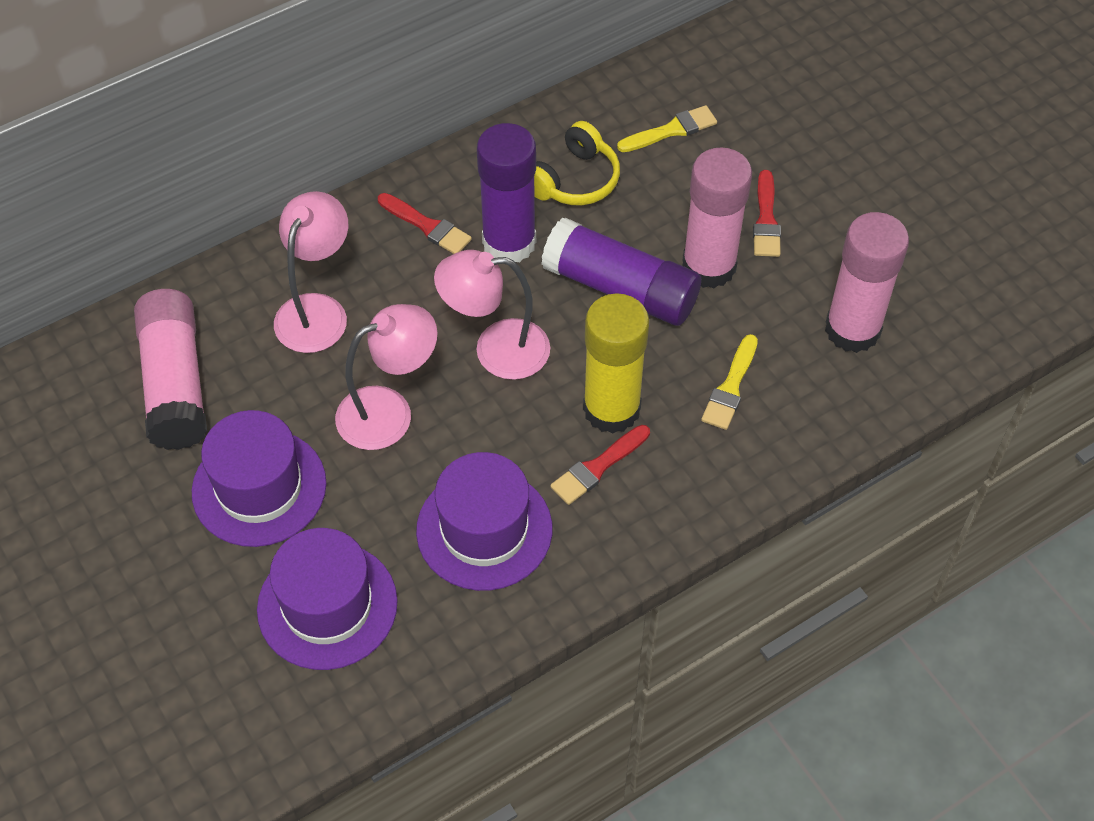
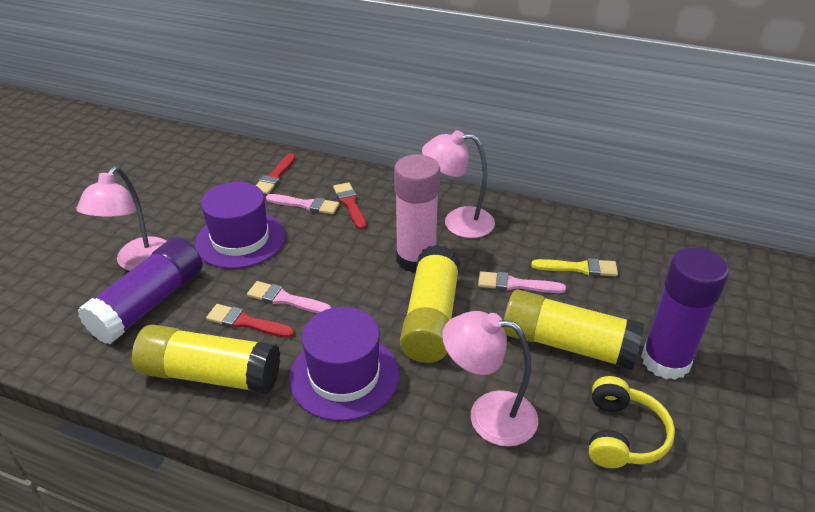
pink brush: none = 0 -> [247,281,331,313] [266,194,339,215] [478,271,566,293] = 3
pink glue stick: [134,289,207,450] [682,147,752,288] [825,212,909,353] = 3 -> [394,154,440,273] = 1
purple hat: [192,410,326,547] [257,528,398,670] [416,452,552,591] = 3 -> [195,182,285,269] [289,307,399,421] = 2
yellow brush: [617,105,717,152] [701,334,758,430] = 2 -> [531,258,618,276] = 1
yellow glue stick: [583,293,649,434] = 1 -> [132,325,280,394] [400,245,460,363] [503,290,644,370] = 3

